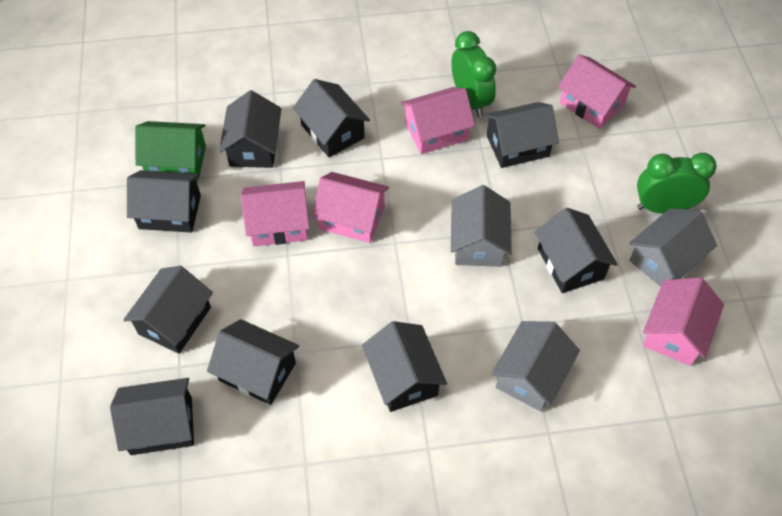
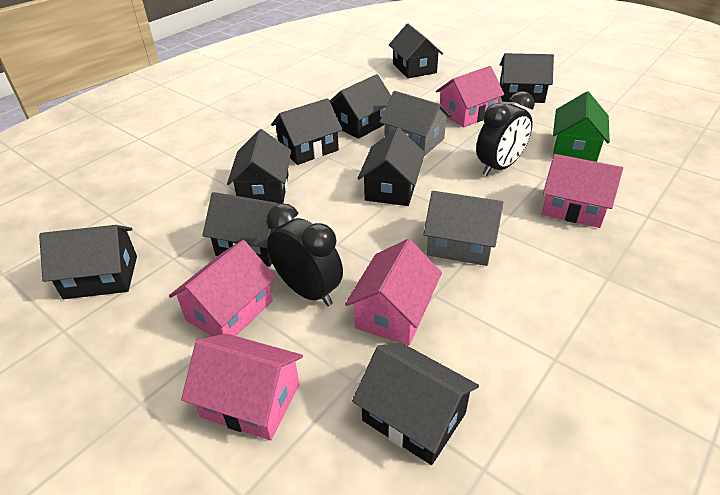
black clock: none = 0 -> [266,203,343,306] [476,91,535,176] = 2
green clock: [452,31,496,117] [637,153,717,214] = 2 -> none = 0
grey house: [451,185,512,267] [491,321,580,412] [629,208,717,287] = 3 -> [380,91,451,156] [423,191,503,266] = 2

